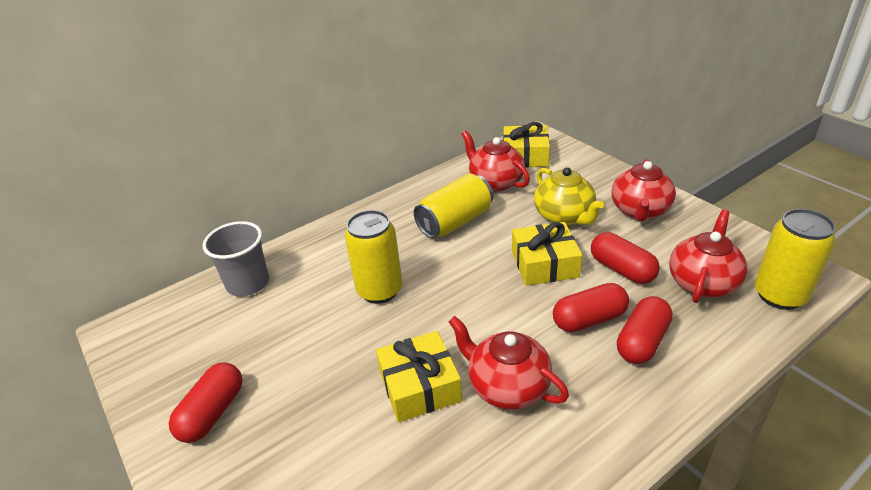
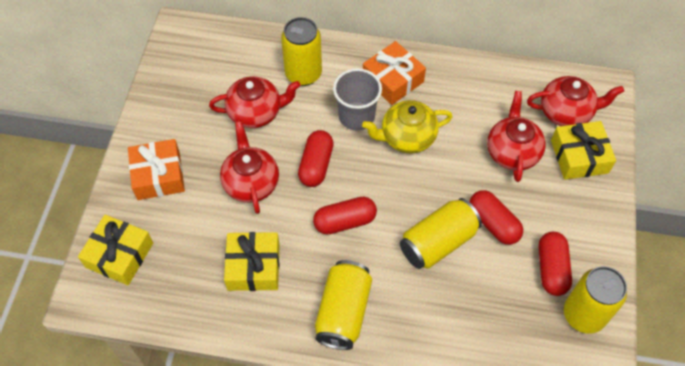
orange gift: none = 0 -> [128,139,185,200] [363,41,426,105] = 2
yellow can: [345,210,402,304] [414,174,493,238] [755,209,836,310] = 3 -> [281,17,322,86] [315,260,372,350] [400,198,482,269] [564,266,627,334] = 4

